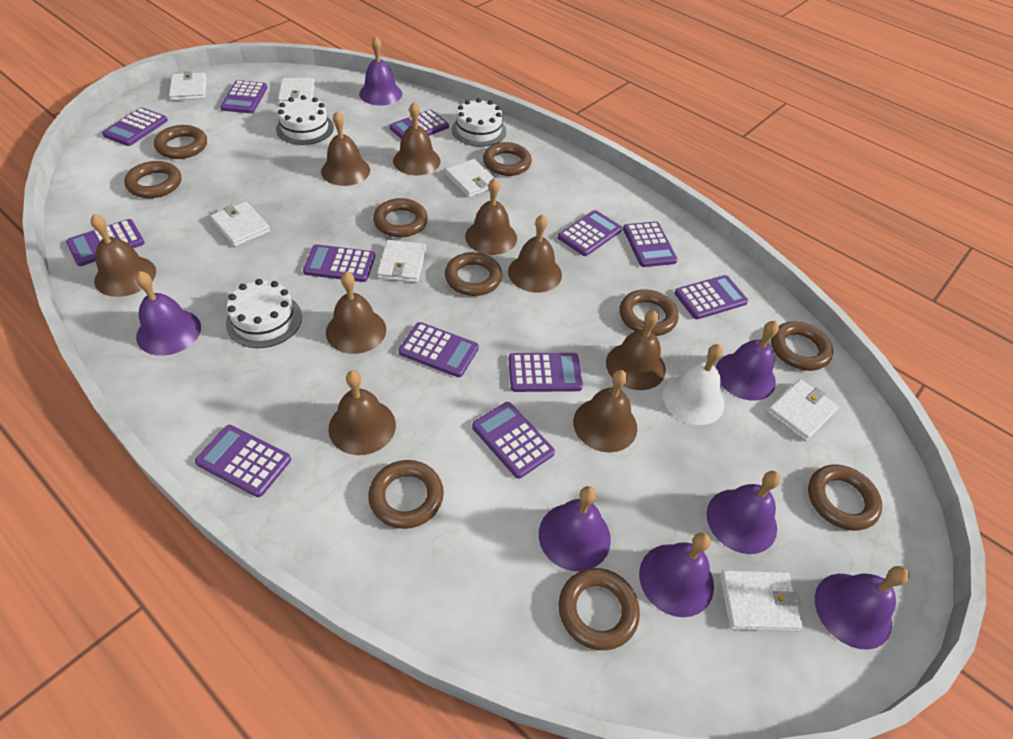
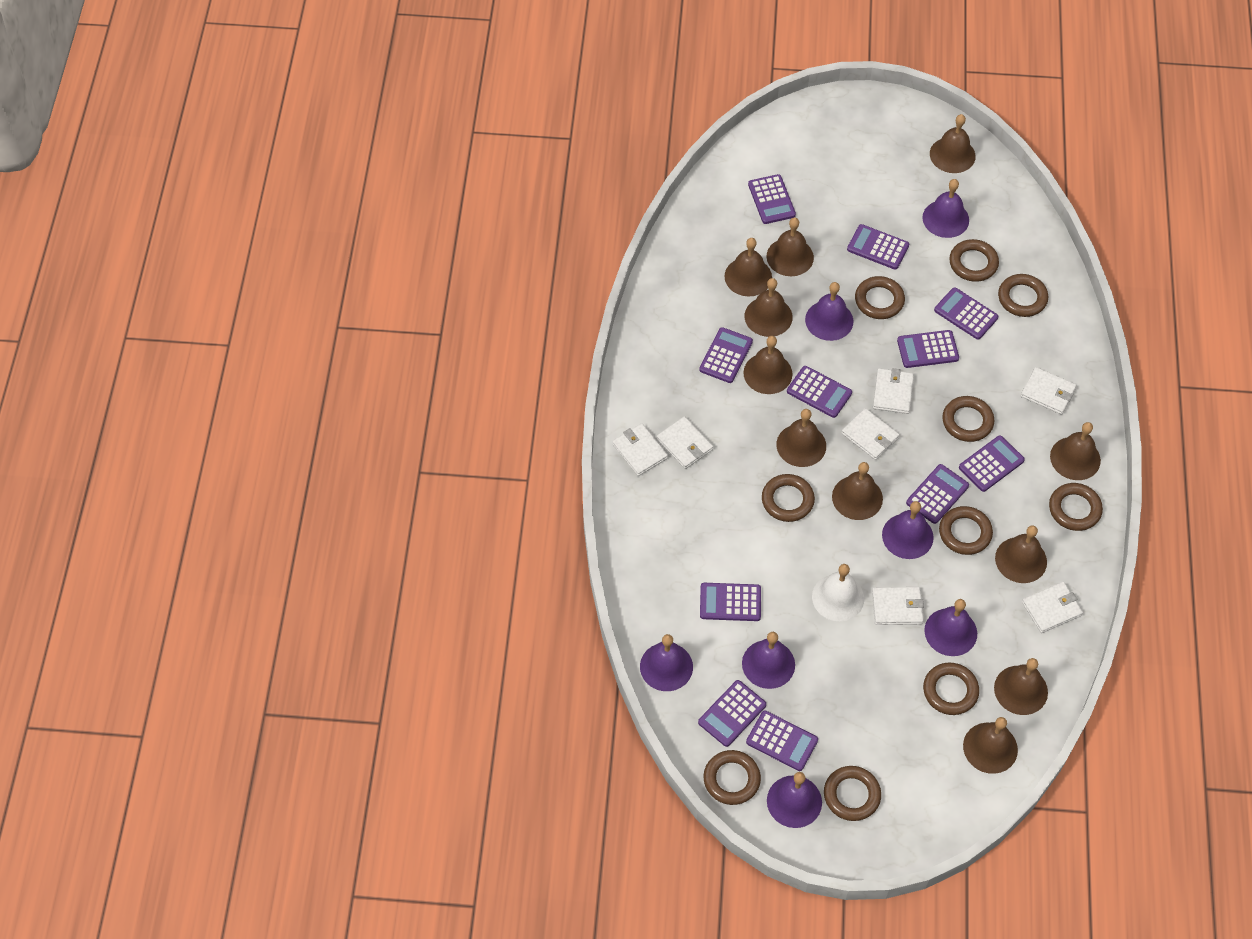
brown bell: [91,214,156,297] [321,111,370,186] [326,271,386,354] [328,370,396,455] [393,102,441,176] [465,178,517,255] [508,214,562,293] [573,370,637,452] [606,310,666,390] = 9 -> [724,238,772,296] [743,336,793,394] [745,278,793,337] [767,218,814,276] [776,409,826,467] [832,462,883,520] [930,114,976,173] [963,717,1018,774] [994,658,1048,715] [995,525,1047,583] [1050,422,1101,480] = 11
purple calculator: [66,219,145,266] [102,107,168,146] [195,425,291,497] [220,80,267,113] [303,244,375,282] [389,109,449,139] [398,322,479,377] [472,402,555,479] [508,353,583,392] [558,210,622,256] [623,221,678,267] [675,275,748,319] = 12 -> [698,680,766,747] [699,327,753,383] [700,583,761,621] [746,710,818,771] [748,174,796,224] [787,366,852,418] [847,224,909,270] [897,330,959,368] [906,464,969,524] [934,287,998,340] [959,436,1025,492] = 11
white cake: [226,279,302,348] [276,95,334,145] [452,98,506,147] = 3 -> none = 0

